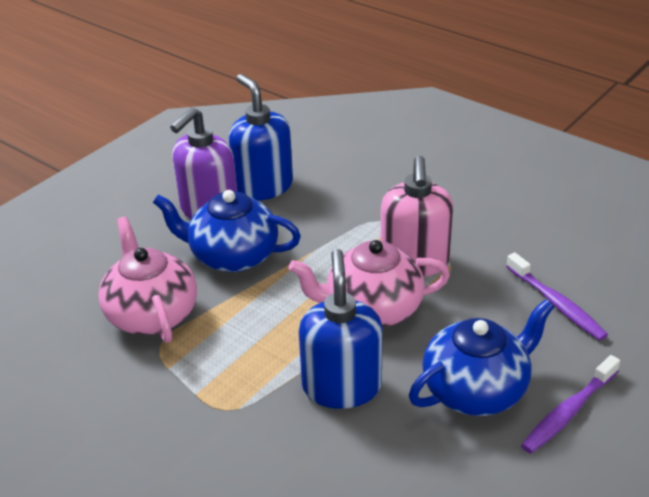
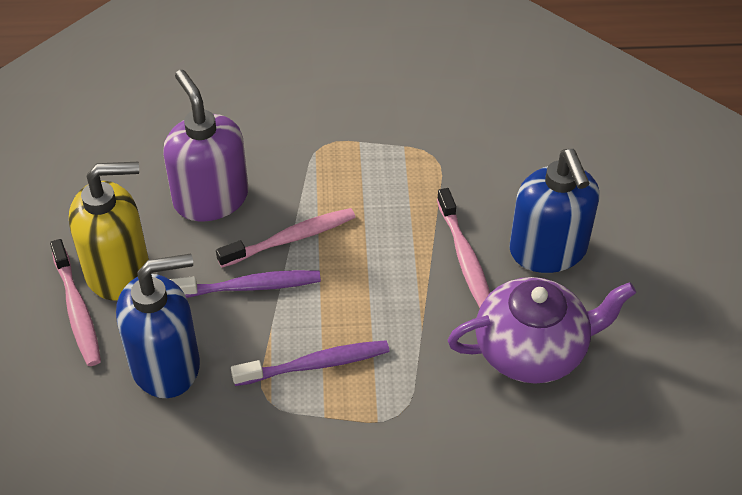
blue teapot: [153,190,301,272] [409,299,554,416] = 2 -> none = 0
pink soap dispenser: [380,156,453,277] = 1 -> none = 0
pink teapot: [98,217,197,343] [288,240,450,327] = 2 -> none = 0
pink toothbrush: none = 0 -> [50,239,101,366] [216,208,355,268] [437,188,490,308] = 3
purple teapot: none = 0 -> [448,277,636,384] = 1
yellow soap dispenser: none = 0 -> [69,162,149,301] = 1

